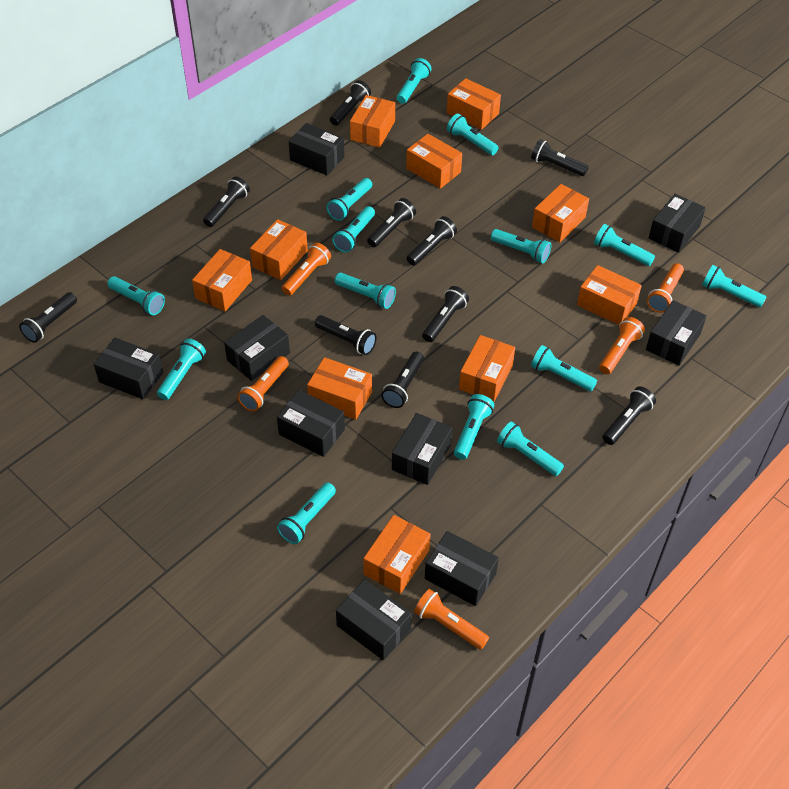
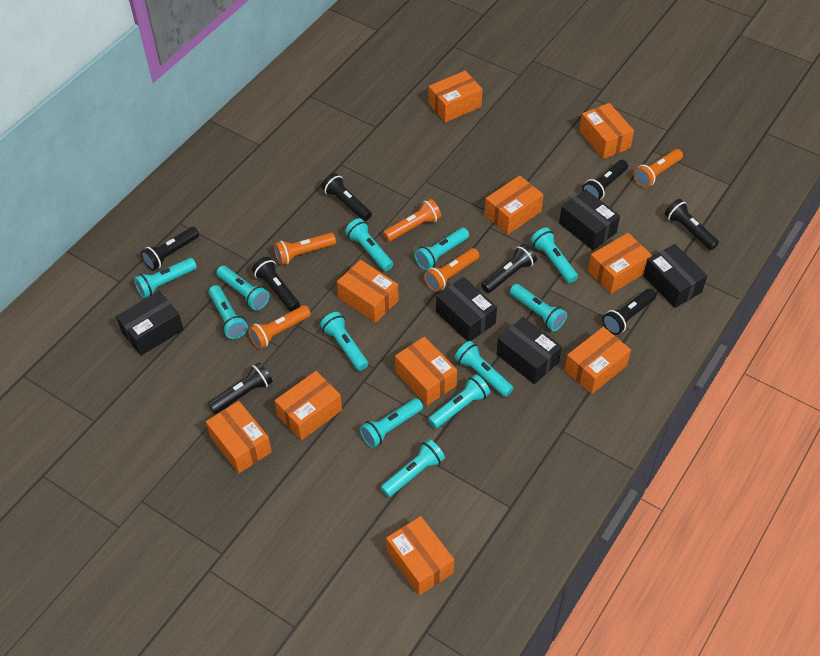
black box: [94,338,163,399] [224,315,290,381] [277,390,345,457] [289,123,344,175] [336,579,412,660] [392,413,452,485] [425,531,499,606] [646,300,707,366] [649,194,706,253] = 9 -> [116,291,184,356] [436,277,497,342] [497,317,562,384] [559,189,620,250] [643,244,707,308] = 5
black flashlight: [19,292,77,343] [203,176,250,227] [315,315,377,355] [330,80,371,126] [367,198,416,247] [381,352,424,408] [406,216,457,266] [422,286,469,342] [531,140,589,176] [603,386,656,445] = 10 -> [141,227,199,270] [208,362,273,414] [252,257,300,311] [321,173,372,221] [481,244,537,293] [582,160,628,200] [602,289,656,335] [665,199,719,250] = 8
turquoise flashlight: [107,276,165,315] [157,339,206,400] [277,482,336,544] [326,178,372,221] [332,206,375,253] [335,273,396,309] [397,58,432,104] [447,113,499,155] [454,394,494,460] [491,229,551,263] [497,421,564,476] [531,345,597,391] [594,224,655,266] [702,265,766,307] = 14 -> [134,258,197,298] [209,285,248,339] [216,266,269,310] [320,312,368,371] [345,218,393,271] [360,398,423,448] [381,439,445,497] [414,228,469,270] [428,374,490,428] [455,341,513,397] [510,284,567,331] [531,227,578,283] = 12

